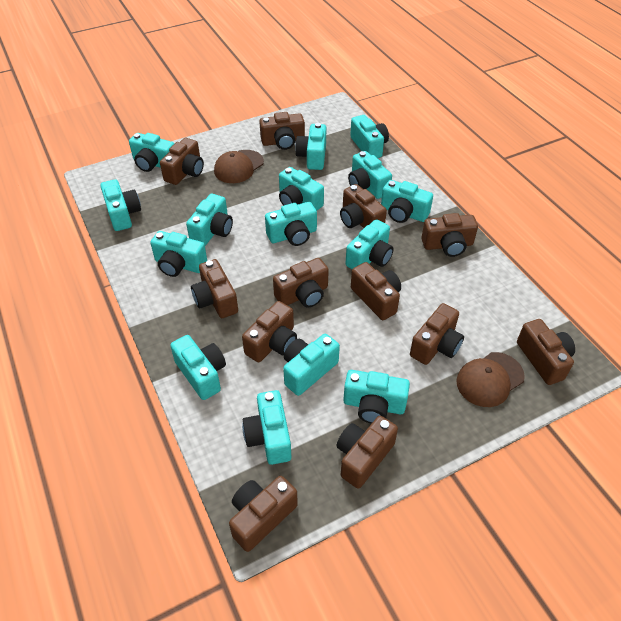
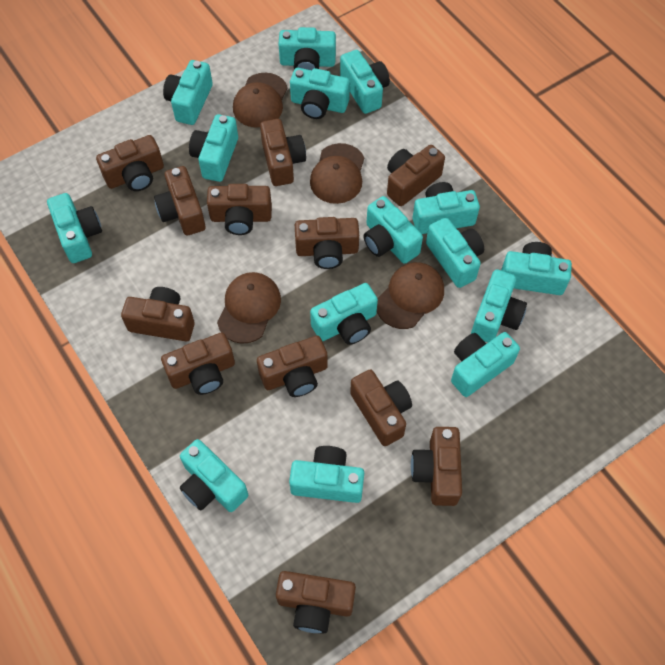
brown cap: [214,150,264,183] [456,352,525,407] = 2 -> [217,272,281,344] [233,73,288,128] [310,143,364,204] [377,262,444,329] = 4

